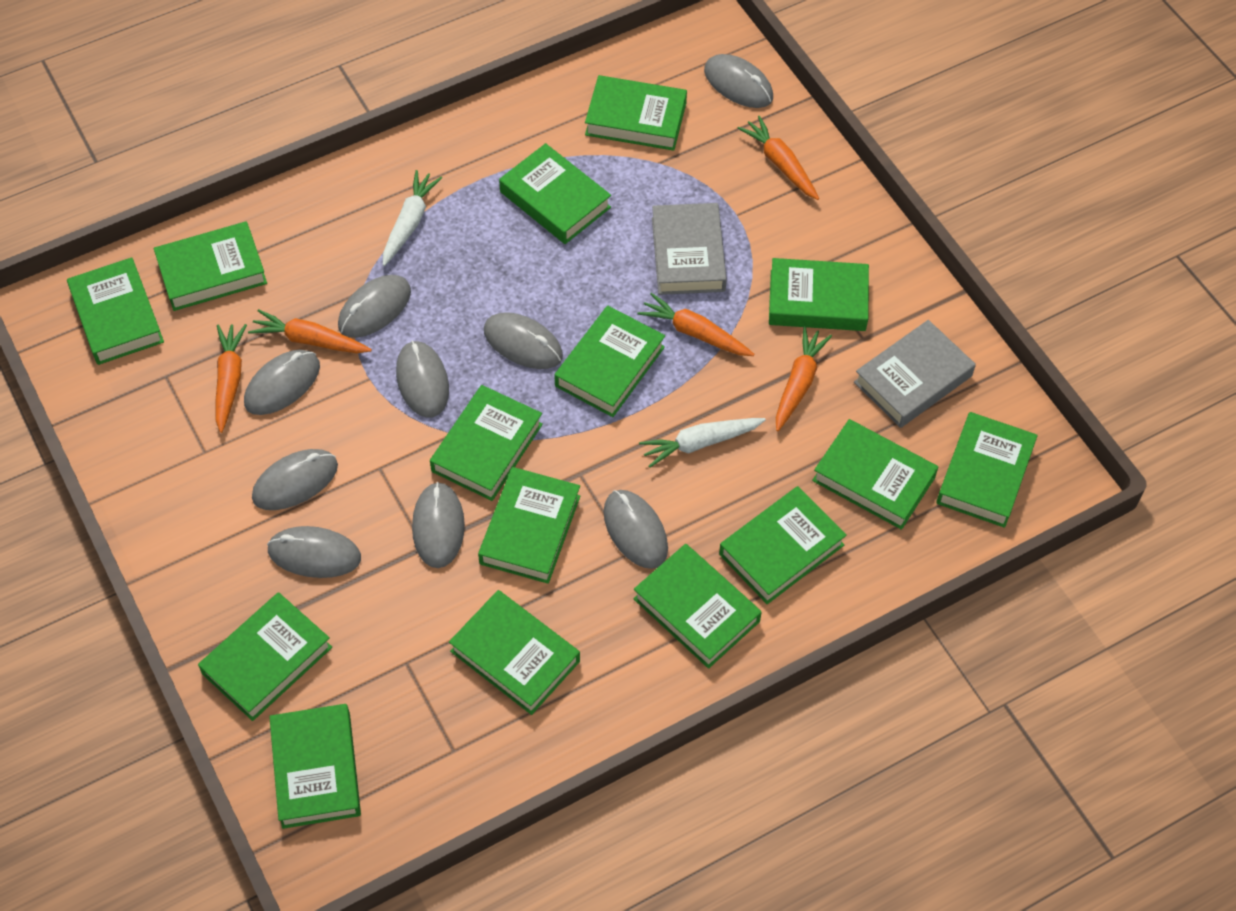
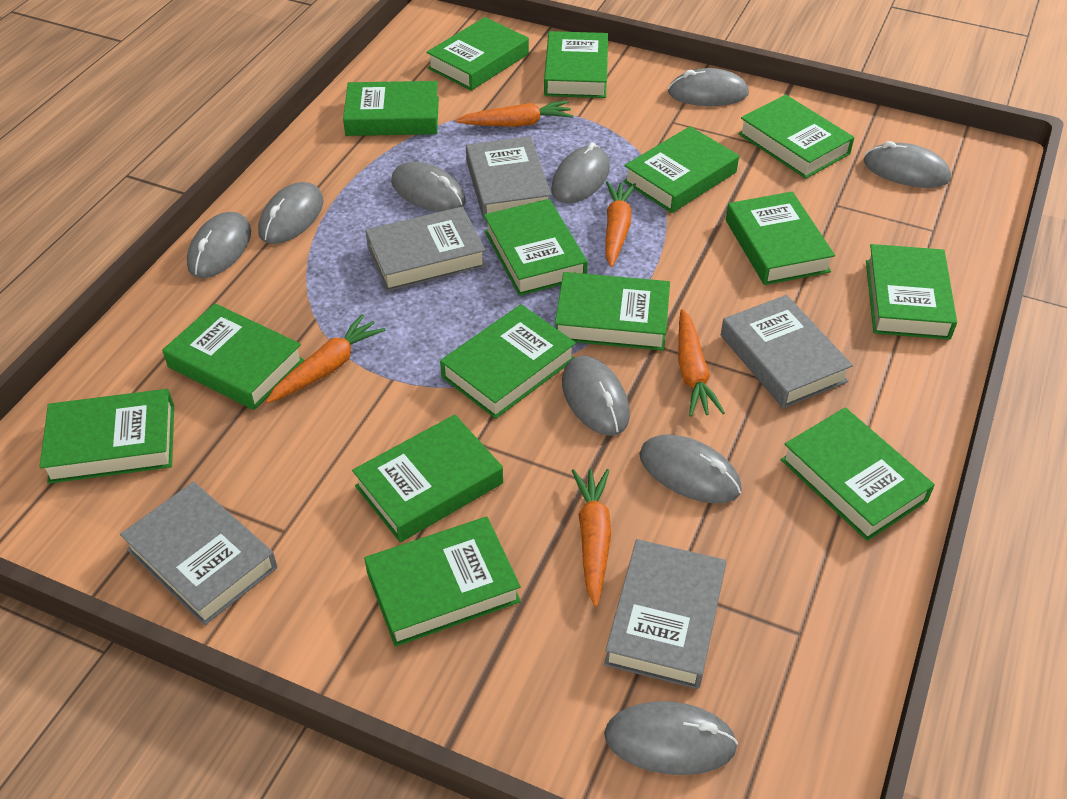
grey book: [652,203,727,295] [854,320,976,428] = 2 -> [120,482,277,625] [365,207,486,292] [466,136,551,221] [604,539,726,689] [721,295,853,408] = 5
white carrot: [383,170,442,266] [639,418,766,468] = 2 -> none = 0

